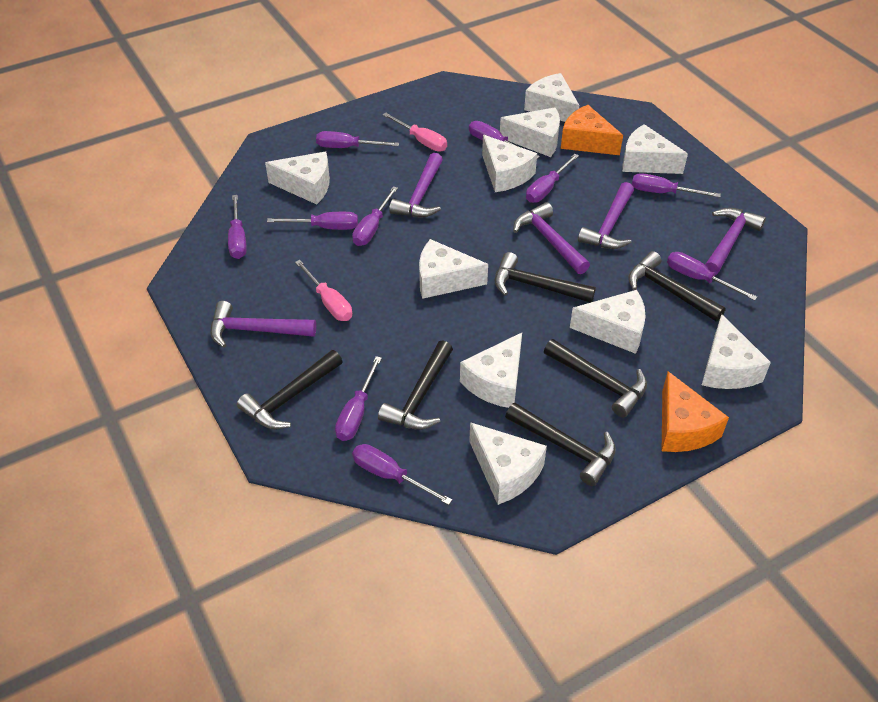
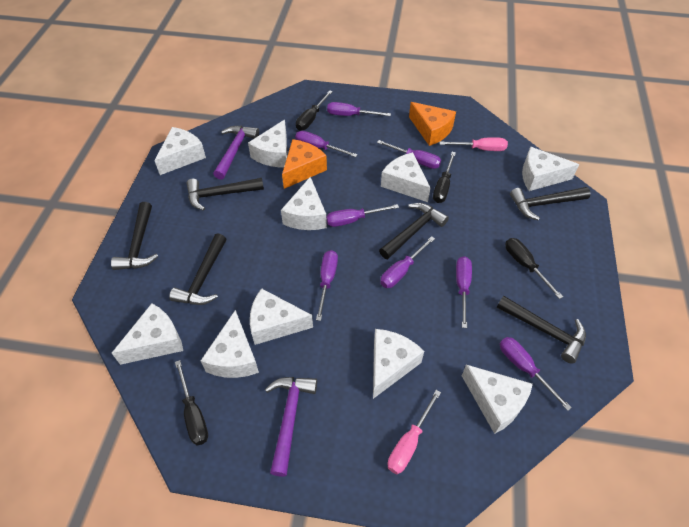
black screwdriver: none = 0 -> [175,360,208,445] [296,90,333,130] [433,152,456,203] [505,238,563,299] = 4
purple hammer: [210,301,316,348] [389,153,443,217] [513,202,590,274] [578,182,634,249] [705,208,766,275] = 5 -> [213,126,259,180] [265,377,317,477] = 2
purple screwdriver: [228,195,247,259] [267,212,358,230] [316,131,399,148] [335,356,382,441] [352,186,398,246] [352,444,452,505] [469,121,540,159] [526,154,579,203] [632,173,721,198] [667,252,757,301] = 10 -> [295,131,358,157] [316,250,338,321] [326,204,399,227] [327,102,391,116] [377,140,441,169] [380,236,435,288] [456,256,472,328] [500,337,572,411] = 8

